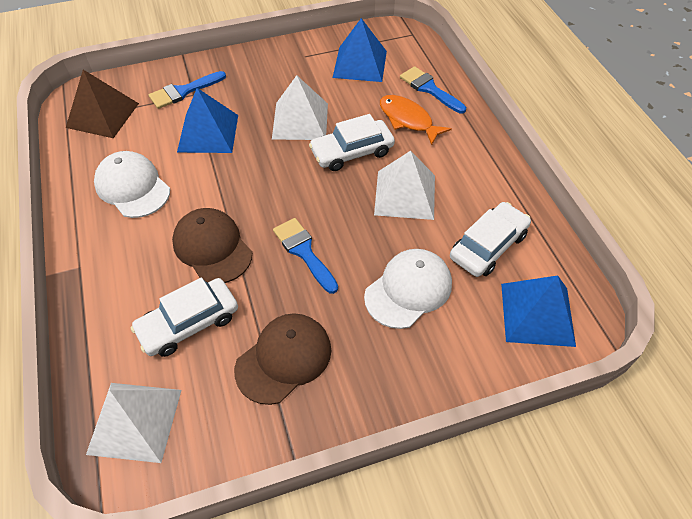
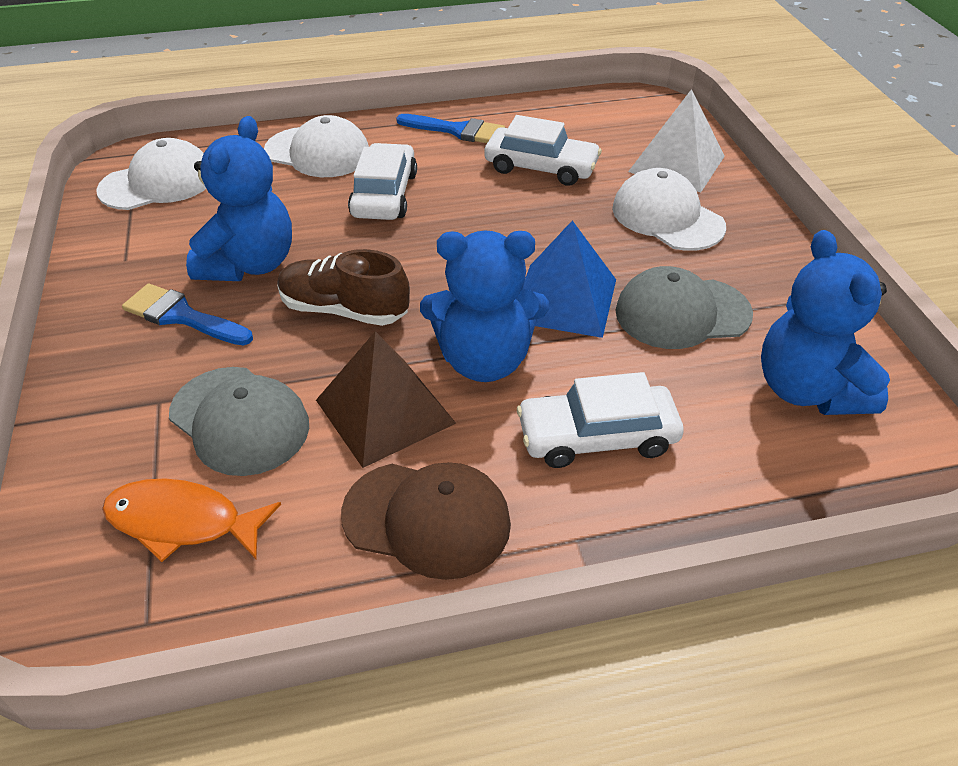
blue brush: [149,71,226,109] [273,218,338,294] [400,66,466,113] = 3 -> [122,283,253,345] [396,114,505,143] = 2
blue pyramid: [177,88,238,153] [333,18,387,82] [501,275,576,347] = 3 -> [522,221,616,338] = 1
blue teddy bear: none = 0 -> [186,116,292,281] [420,231,549,382] [761,230,890,415] = 3
brown cap: [172,208,252,283] [234,313,331,405] = 2 -> [341,462,511,580] = 1
brown shoe: none = 0 -> [277,249,410,326] = 1
grey cap: none = 0 -> [169,367,309,476] [616,266,753,349] = 2
white cap: [94,151,170,218] [364,249,452,329] = 2 -> [96,138,206,210] [264,115,369,177] [612,168,726,251] = 3
white pyramid: [86,383,181,463] [272,75,328,140] [374,151,435,220] = 3 -> [628,89,725,192] = 1

